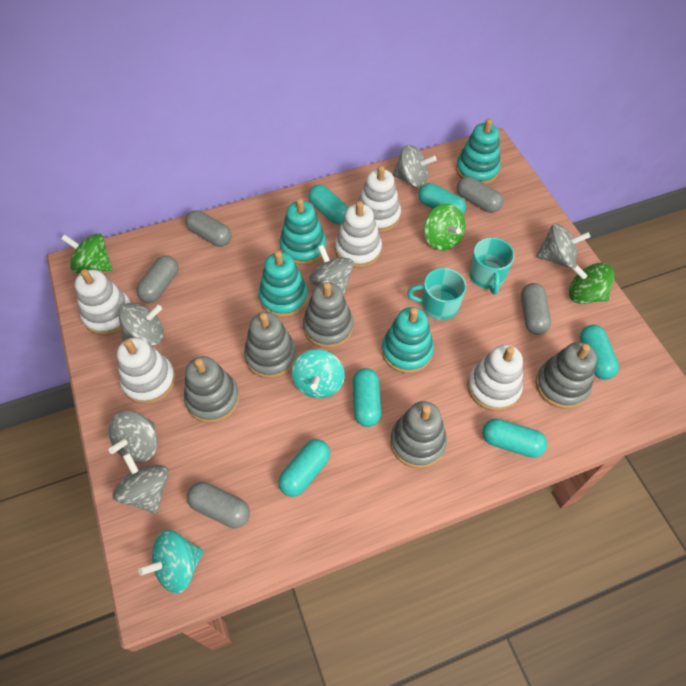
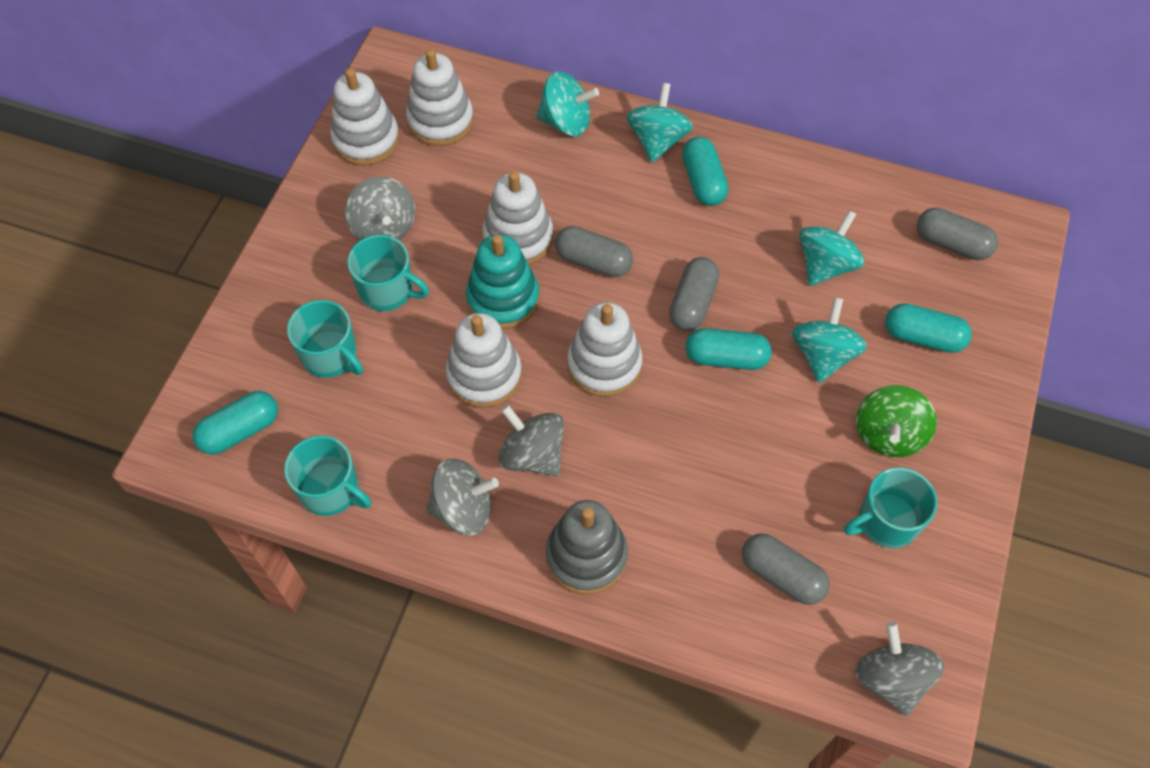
green spinning top: [61,233,112,273] [424,204,465,251] [569,263,614,304] = 3 -> [856,385,937,457] = 1
grey capsule: [136,255,178,303] [185,210,232,247] [187,482,250,528] [457,176,503,213] [521,283,551,335] = 5 -> [555,226,633,277] [669,257,719,331] [742,533,830,605] [917,207,998,260] = 4
grey spinning top: [108,410,158,463] [112,453,169,514] [119,303,164,346] [309,245,354,296] [392,145,436,188] [536,223,590,268] = 6 -> [345,177,415,240] [426,459,499,536] [499,405,564,476] [855,622,944,716] = 4
grey stacking toy: [184,356,240,423] [244,312,297,378] [303,282,354,348] [390,401,447,469] [536,342,597,409] = 5 -> [546,500,628,594] = 1
turquoise capsule: [278,439,330,497] [308,185,348,224] [353,368,381,427] [418,183,466,214] [482,419,547,458] [580,325,619,379] = 6 -> [193,391,278,455] [682,137,728,206] [685,328,772,370] [885,303,972,353] = 4
turquoise mug: [407,268,466,320] [469,237,515,295] = 2 -> [284,436,371,516] [287,300,363,378] [347,235,429,311] [844,467,937,548] = 4
turquoise spinning top: [138,530,204,594] [291,349,345,398] = 2 -> [536,71,599,137] [627,83,693,163] [792,297,867,383] [799,210,864,286] = 4
turquoise stacking toy: [259,251,308,317] [279,198,327,265] [382,307,434,373] [456,119,501,185] = 4 -> [466,234,539,329] = 1

